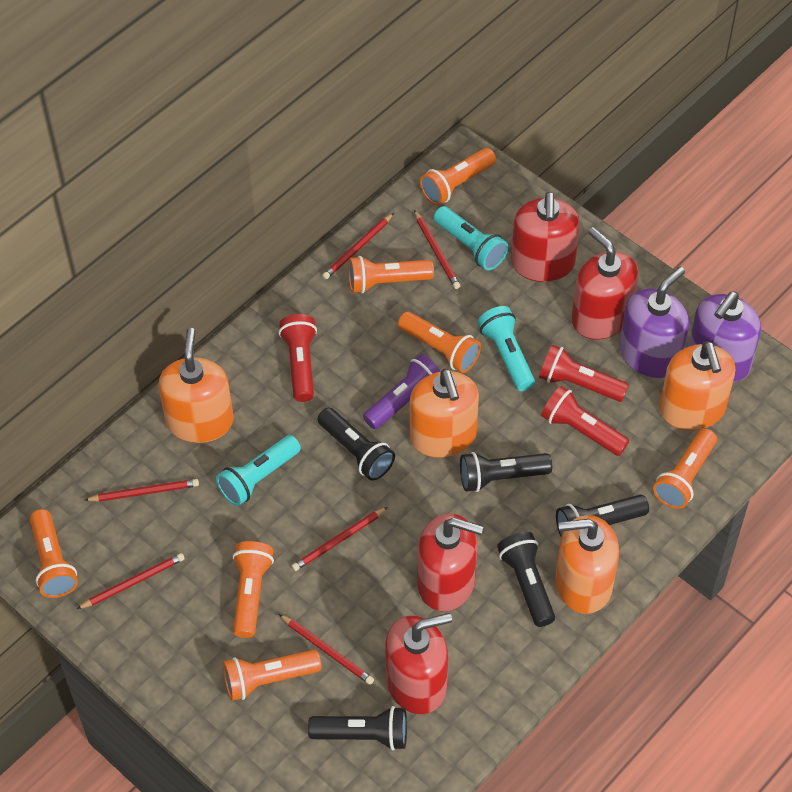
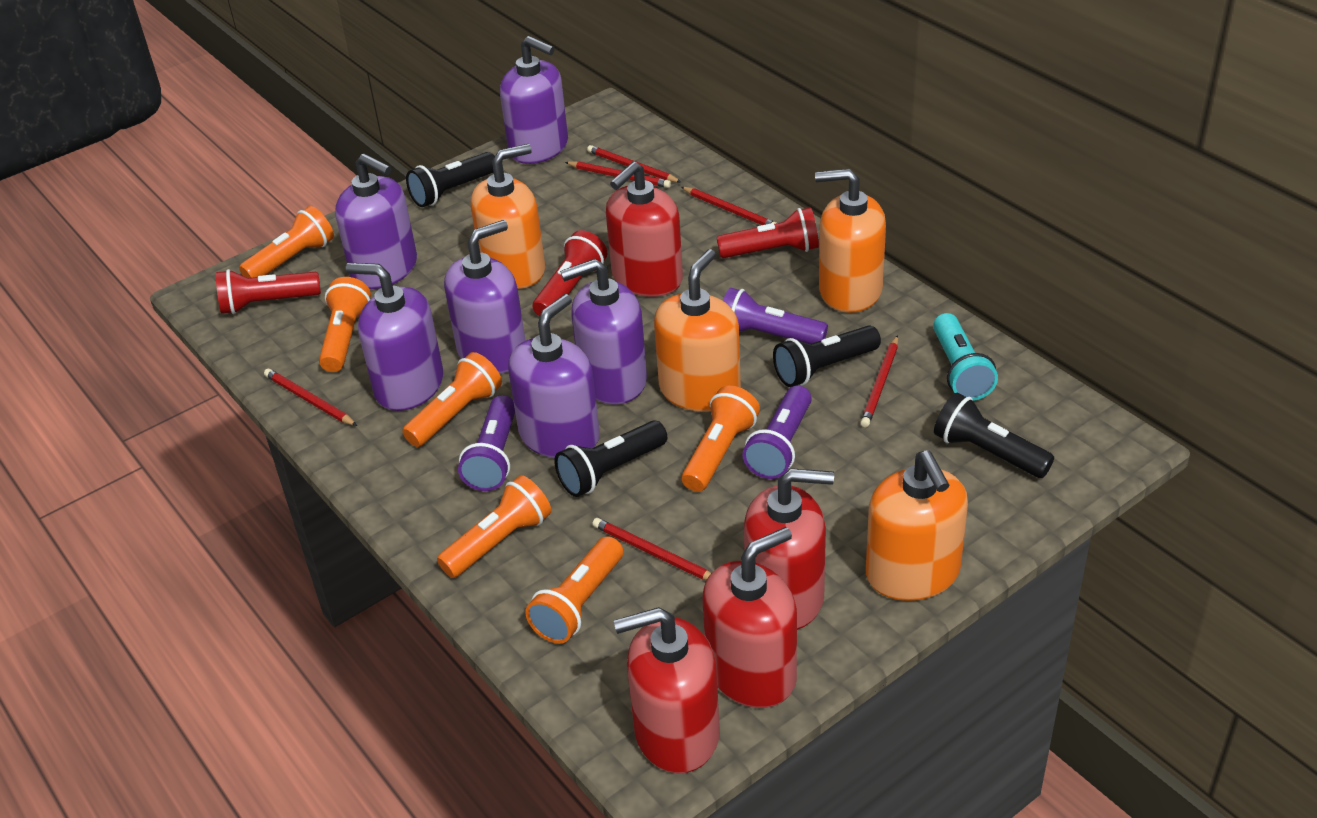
black flashlight: [308,706,407,750] [318,408,395,481] [460,452,552,492] [497,532,555,627] [556,495,649,536] = 5 -> [406,152,495,207] [554,420,667,497] [773,325,881,387] [934,393,1054,478] = 4
orange flashlight: [30,509,78,598] [223,650,321,701] [233,541,274,638] [348,256,434,293] [398,312,481,373] [420,148,496,205] [653,429,717,509] = 7 -> [239,206,334,278] [319,277,371,372] [402,352,502,447] [437,475,551,578] [525,536,623,644] [682,386,760,492] = 6
purple flashlight: [363,354,441,429] = 1 -> [458,395,515,491] [723,288,828,344] [742,385,812,479] = 3
purple soap dispenser: [619,267,689,378] [688,292,761,382] = 2 -> [335,154,417,289] [346,263,443,411] [444,220,526,374] [500,36,568,164] [508,294,600,458] [560,258,647,405] = 6
turquoise flashlight: [216,435,301,506] [434,206,508,270] [478,306,535,391] = 3 -> [933,313,998,401] = 1

